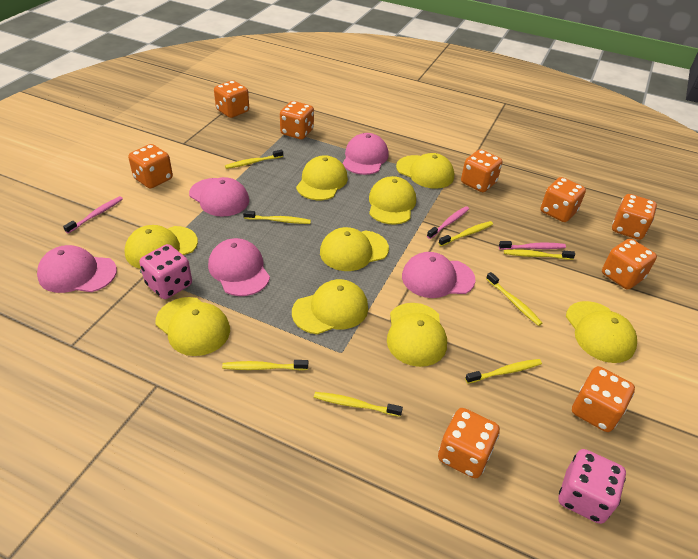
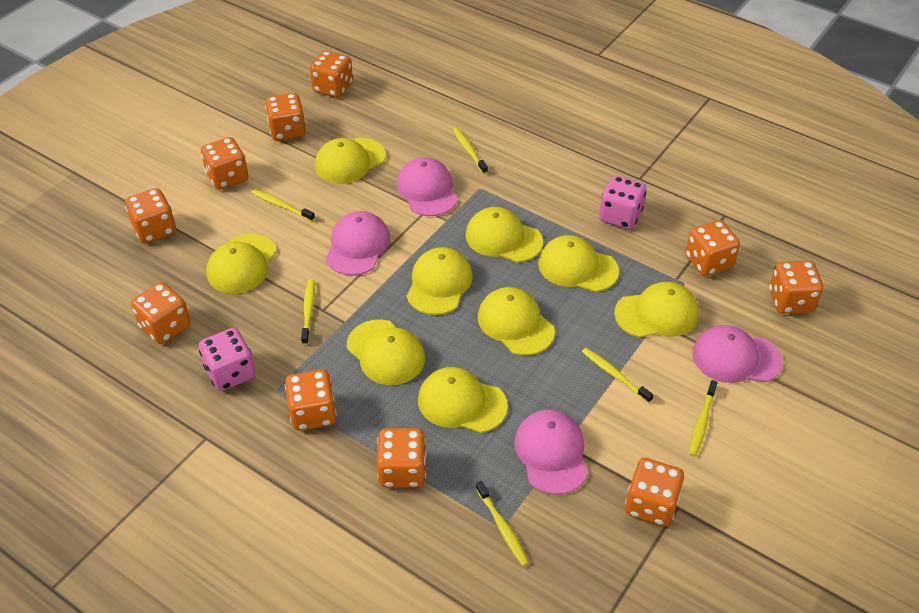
orange dice: [128,144,173,188] [214,80,249,118] [280,101,314,139] [438,408,500,479] [461,149,503,192] [540,177,586,222] [572,366,635,432] [602,238,657,290] [612,194,657,240] = 9 -> [125,188,176,244] [131,282,191,344] [201,137,248,190] [265,93,306,141] [285,369,337,431] [310,51,353,98] [377,428,426,488] [625,458,684,526] [685,220,740,276] [769,260,823,314] = 10
pink cap: [37,245,117,293] [189,177,249,217] [208,238,270,296] [342,133,389,175] [402,252,475,298] = 5 -> [325,211,390,276] [396,157,457,216] [514,410,588,495] [692,325,782,383] = 4
pink toothbrush: [63,196,123,234] [427,206,469,239] [499,241,566,250] = 3 -> none = 0
yellow toothbrush: [222,360,308,370] [225,150,283,169] [243,210,311,224] [314,392,403,417] [439,221,493,246] [465,359,542,384] [486,272,542,326] [504,249,575,260] = 8 -> [251,189,315,221] [301,279,315,345] [453,128,488,174] [476,481,529,566] [582,348,653,403] [689,380,718,457] = 6

